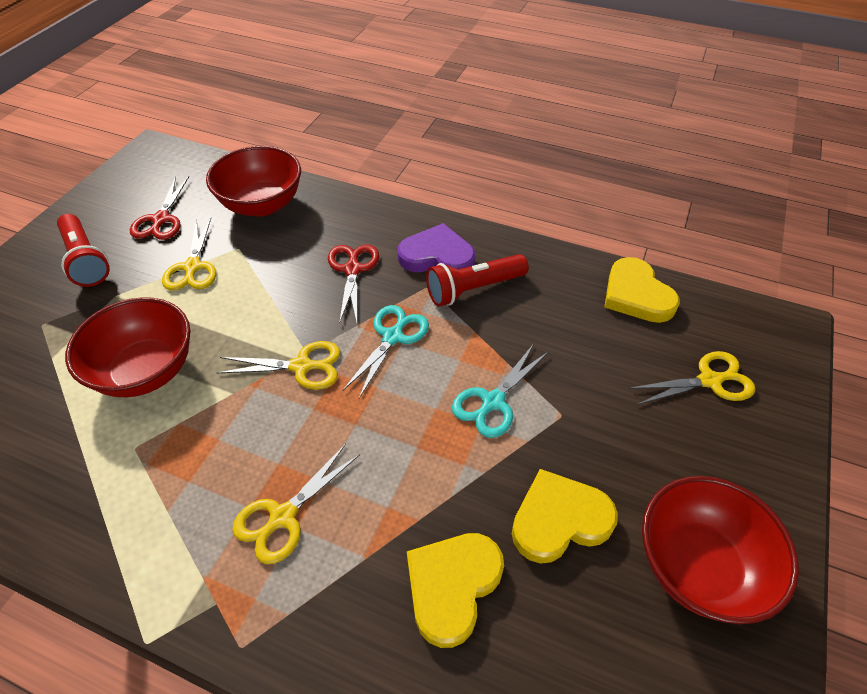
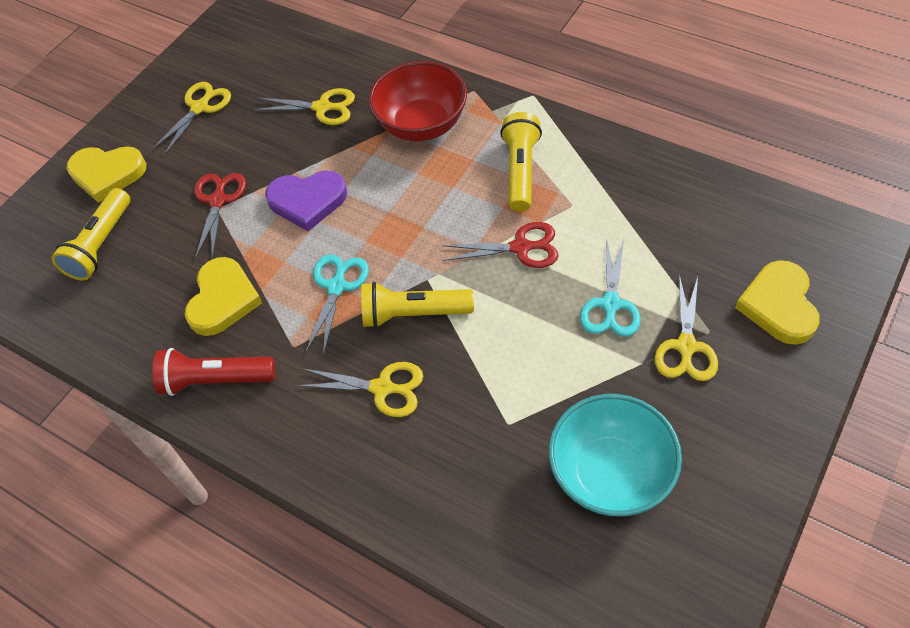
red bowl: [65,297,190,397] [206,146,301,217] [642,476,799,624] = 3 -> [369,61,467,141] = 1
red flashlight: [57,214,110,287] [426,254,529,307] = 2 -> [152,348,276,396] = 1
turquoise bowl: none = 0 -> [548,394,682,517] = 1
yellow flashlight: none = 0 -> [51,188,130,281] [361,282,474,328] [500,112,542,212] = 3

